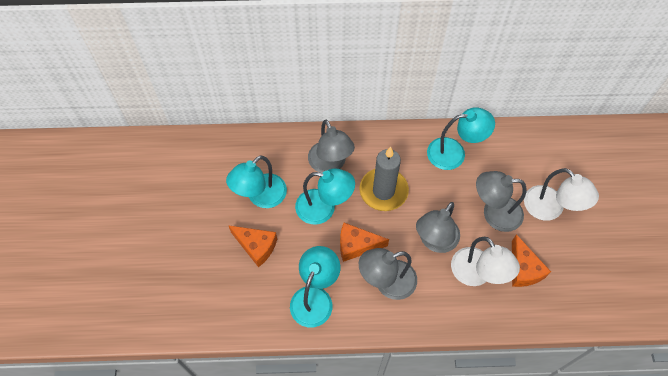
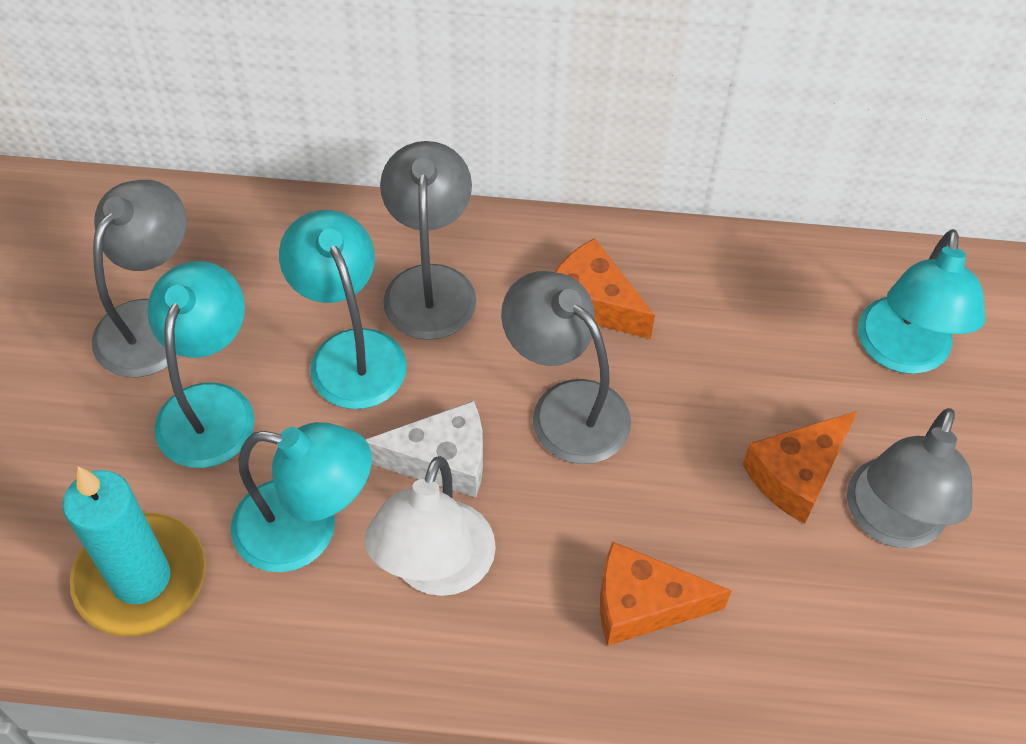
grey candle: [359,147,409,211] = 1 -> none = 0
turquoise candle: none = 0 -> [63,467,206,636] = 1
white cheese: none = 0 -> [366,401,483,498] = 1
white lamp: [451,237,520,286] [524,168,599,221] = 2 -> [365,456,496,596] = 1

